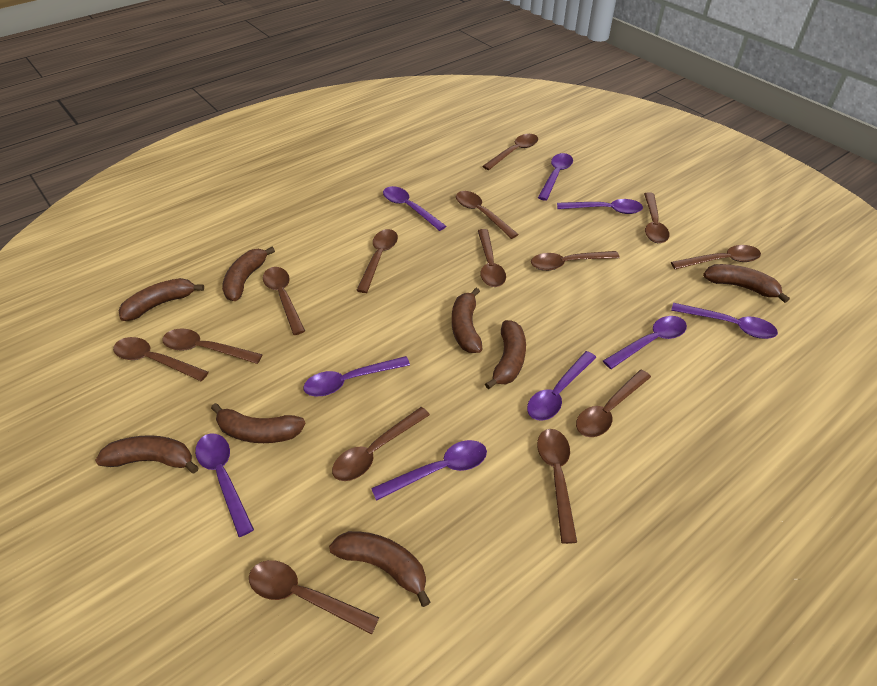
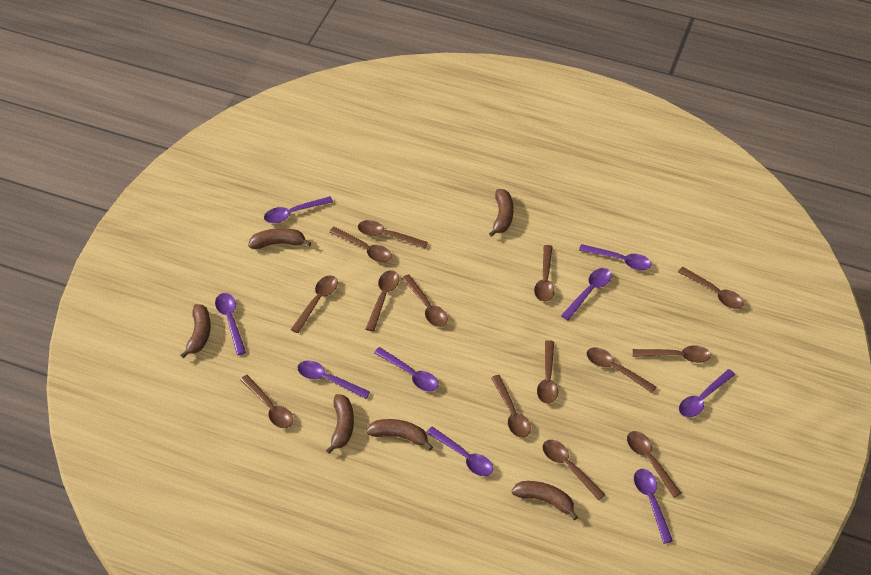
brown banana: [95,435,199,473] [119,278,204,321] [211,403,306,443] [222,247,275,301] [329,531,431,607] [452,288,482,353] [485,320,526,389] [703,264,790,303] = 8 -> [181,304,211,358] [248,228,312,249] [326,394,354,454] [366,419,433,451] [489,189,514,237] [512,481,578,520] = 6

